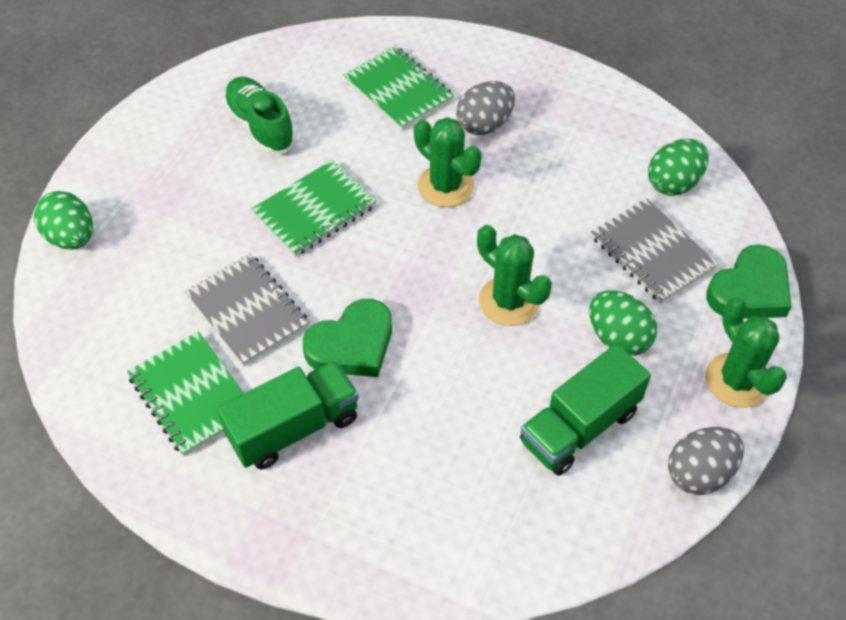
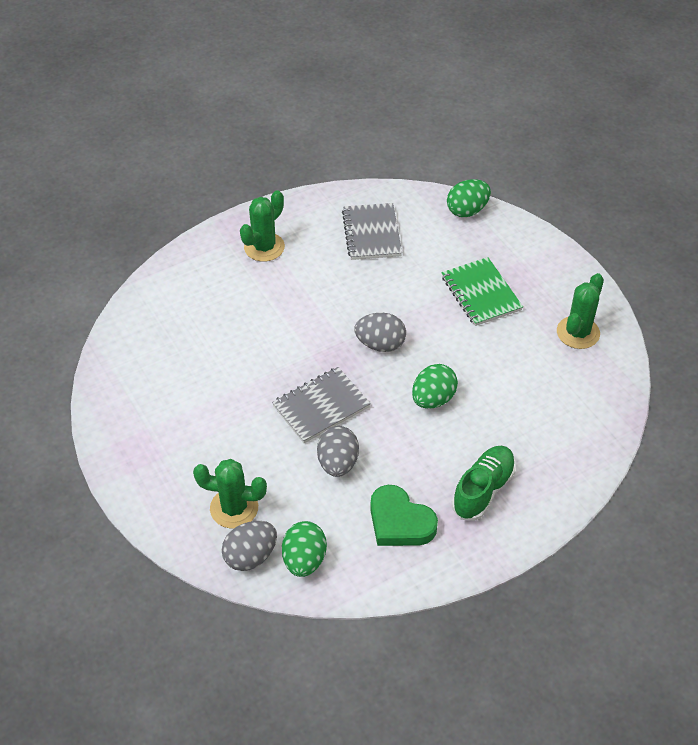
green heart: [303,299,392,377] [706,244,792,319] = 2 -> [370,485,438,546] = 1
green notebook: [127,331,244,456] [251,160,376,257] [344,46,454,130] = 3 -> [442,257,523,326] = 1
green truck: [217,360,359,470] [520,344,651,476] = 2 -> none = 0
grey egg: [456,81,515,135] [668,427,744,495] = 2 -> [222,521,277,571] [317,426,359,477] [354,313,406,352] = 3

